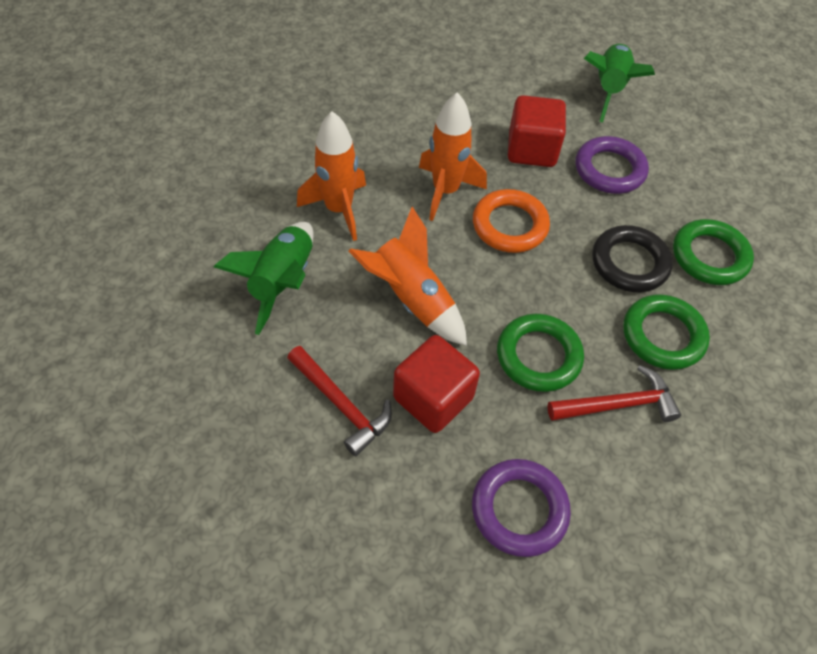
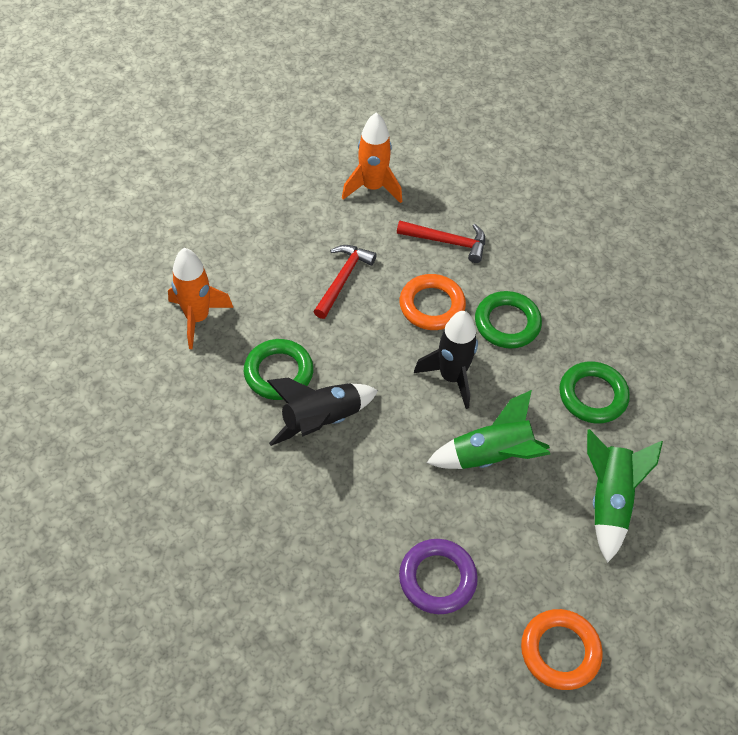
black ring: [592,225,673,292] = 1 -> none = 0
black rocket: none = 0 -> [267,378,378,446] [414,311,478,409] = 2
orange ring: [473,189,550,253] = 1 -> [400,274,466,330] [521,609,603,690] = 2
orange rocket: [297,111,366,241] [348,207,467,346] [419,92,487,221] = 3 -> [168,248,234,349] [342,112,402,203] = 2
purple ring: [472,459,571,557] [575,136,649,194] = 2 -> [399,539,478,614] = 1
red cube: [393,335,480,433] [508,95,566,167] = 2 -> none = 0

